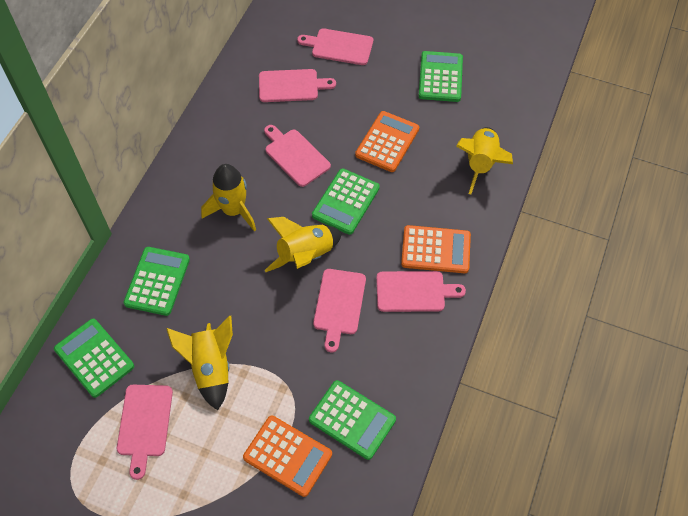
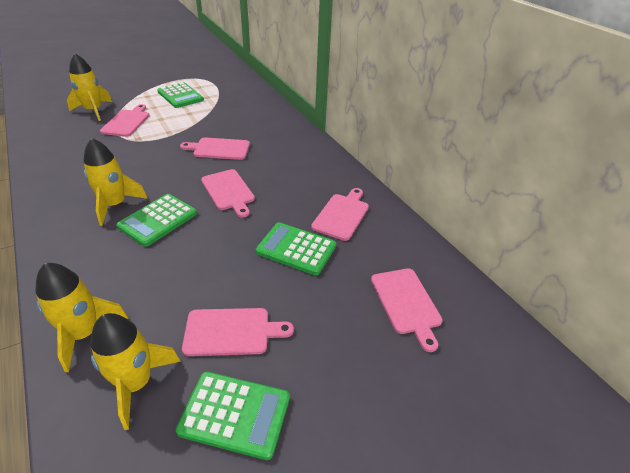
green calculator: [54,319,134,398] [123,247,190,316] [309,380,396,460] [312,168,380,235] [419,51,463,102] = 5 -> [117,194,197,247] [157,82,204,108] [176,372,290,460] [256,222,336,276] = 4
orange calculator: [243,415,332,497] [355,111,419,172] [401,225,471,273] = 3 -> none = 0

